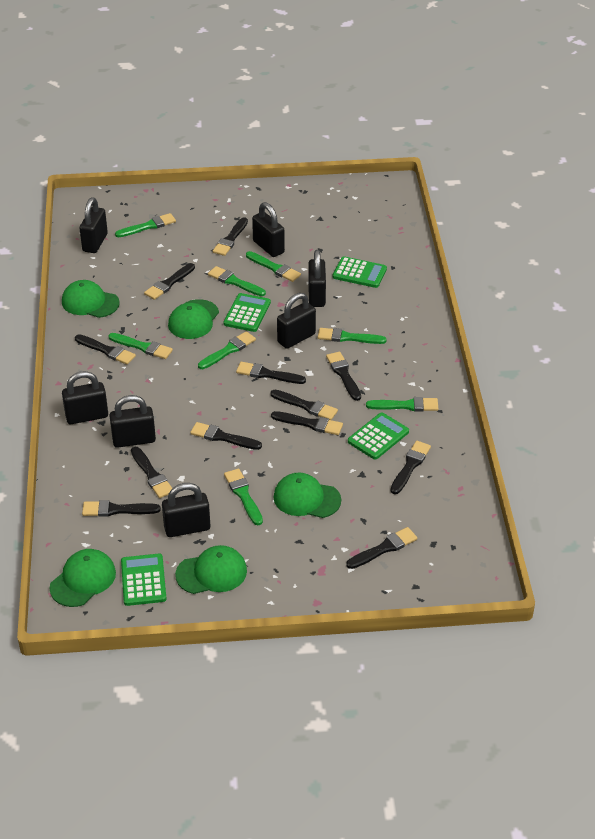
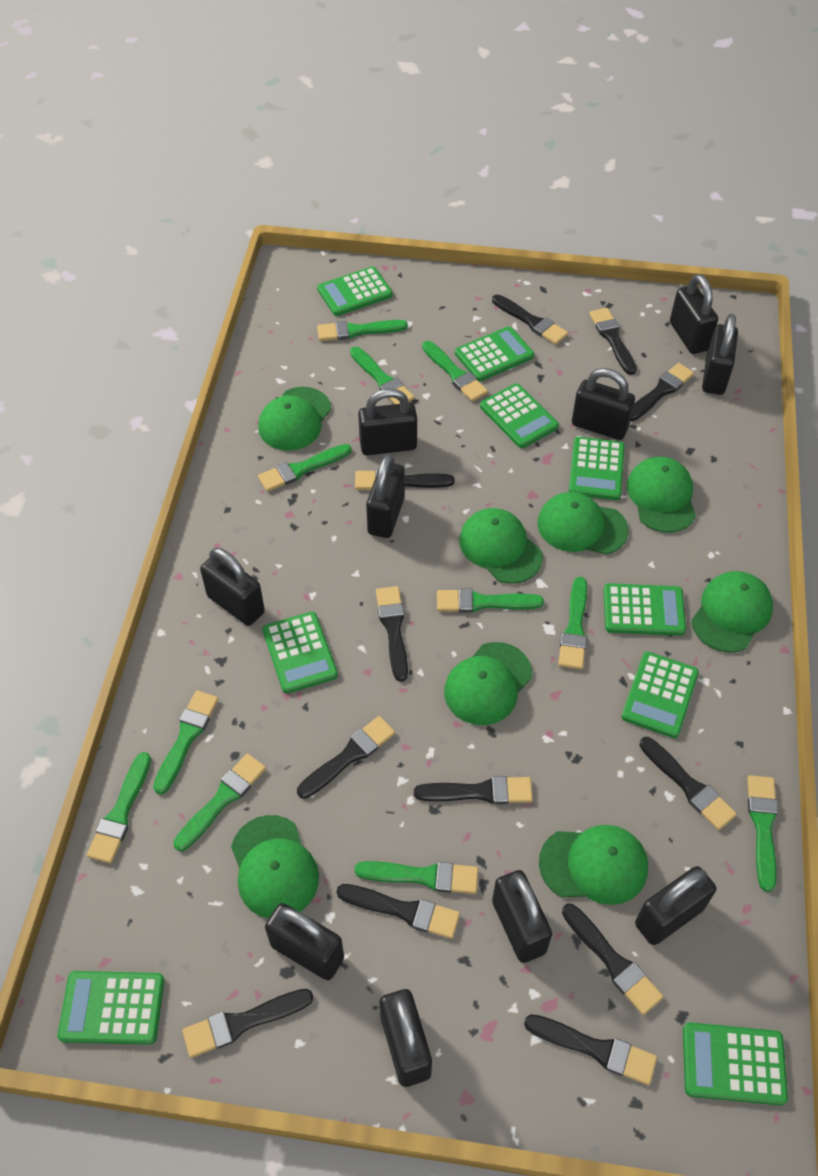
black padlock: [62,371,108,424] [79,198,108,253] [109,395,156,448] [162,483,210,537] [252,202,285,257] [277,293,316,349] [308,250,326,307] = 7 -> [200,548,265,626] [265,903,344,980] [358,388,417,455] [366,454,405,538] [380,989,432,1087] [492,870,552,963] [572,368,635,440] [635,866,716,945] [670,274,718,354] [702,314,738,395] = 10
green brush: [108,333,173,359] [115,213,176,237] [198,331,256,369] [208,266,266,296] [224,468,263,525] [246,251,301,282] [318,328,387,344] [366,397,438,411] = 8 -> [87,752,151,863] [153,690,218,795] [173,753,266,851] [258,444,351,492] [317,320,408,341] [350,347,414,404] [355,861,478,894] [422,341,488,402] [437,589,544,613] [558,577,587,670] [747,775,778,892] = 11
green calculator: [121,554,167,606] [223,293,271,332] [333,256,387,288] [348,413,409,460] = 4 -> [58,971,165,1045] [262,612,338,694] [317,267,393,316] [455,326,534,381] [480,384,559,448] [569,437,625,500] [603,583,686,636] [622,652,699,738] [683,1022,788,1106] = 9
green cap: [49,549,116,607] [62,280,120,318] [168,299,219,339] [175,545,247,594] [274,473,341,518] = 5 -> [231,815,319,919] [258,387,331,451] [444,642,532,725] [459,508,543,584] [537,492,628,555] [539,825,648,905] [627,457,696,533] [691,571,773,653] = 8

